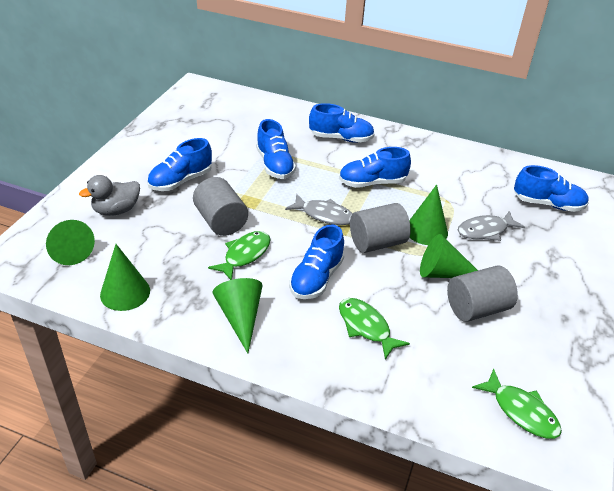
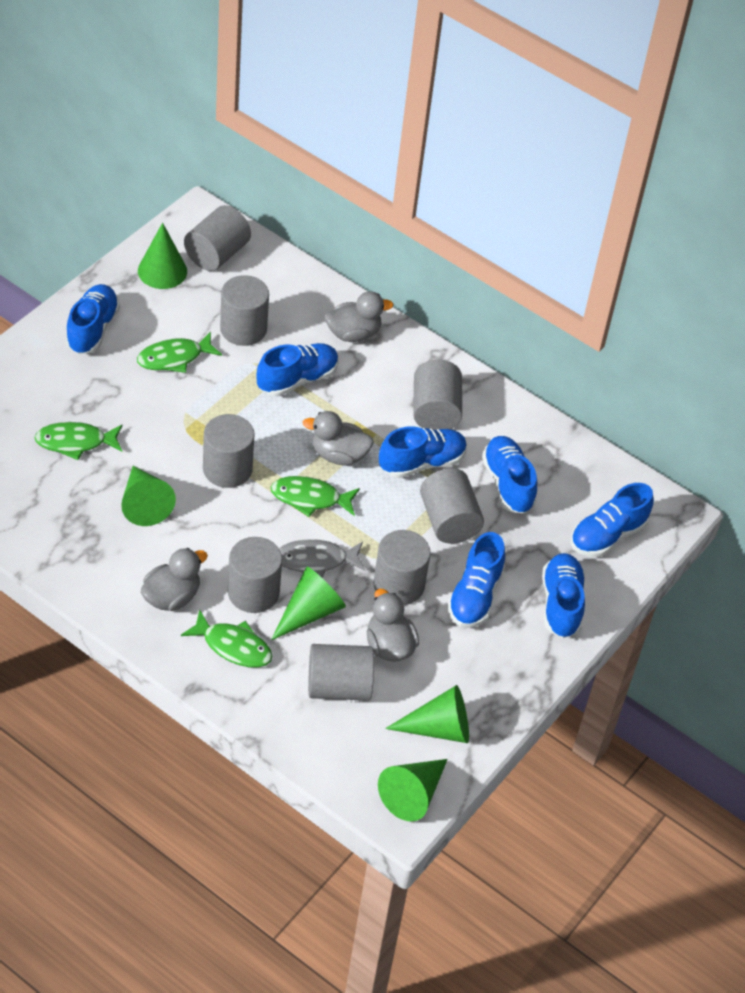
blue shoe: [147,138,212,191] [256,119,296,179] [289,224,344,299] [309,103,375,143] [339,147,411,188] [514,165,589,212] = 6 -> [66,284,120,354] [256,343,339,396] [379,426,467,478] [447,532,505,628] [482,436,537,514] [542,553,585,638] [571,483,654,557] = 7
green fish: [208,231,271,280] [339,298,410,360] [472,369,562,439] = 3 -> [34,422,122,460] [137,332,222,373] [181,609,273,668] [271,476,360,517] = 4
grey cylinder: [193,177,248,236] [350,203,411,253] [447,265,518,322] = 3 -> [184,205,251,271] [203,414,255,488] [220,275,269,346] [228,537,282,613] [308,644,374,701] [374,530,431,605] [413,360,462,430] [420,468,484,544] = 8
grey duck: [79,175,140,216] = 1 -> [141,548,208,611] [303,411,374,466] [325,291,393,342] [367,589,419,662] = 4
grey fish: [285,194,353,225] [458,211,525,241] = 2 -> [279,539,366,578] = 1

